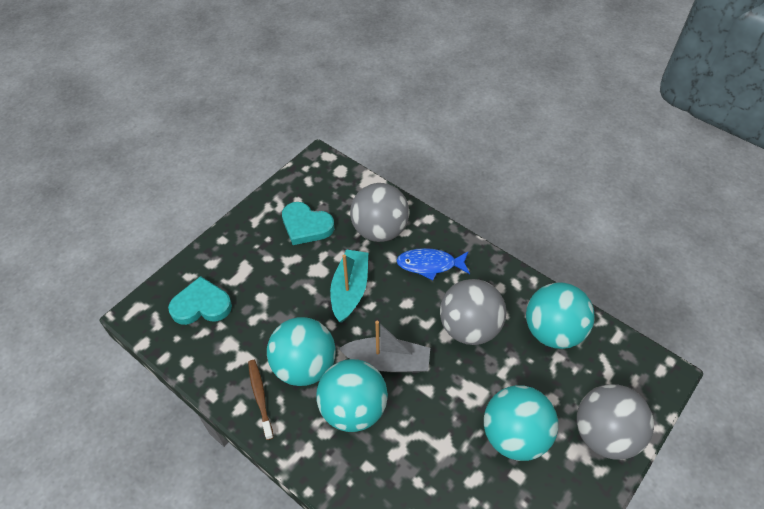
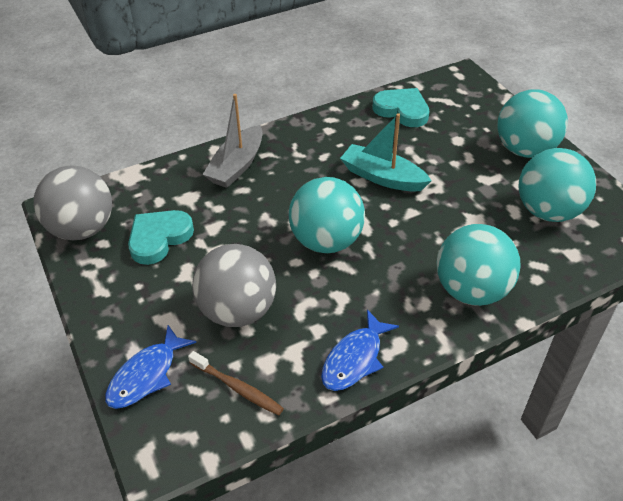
blue fish: [396,248,470,280] = 1 -> [105,325,196,409] [321,310,399,391] = 2
grey ball: [350,183,409,242] [440,279,506,345] [577,384,654,460] = 3 -> [34,166,112,241] [192,244,276,327] = 2

